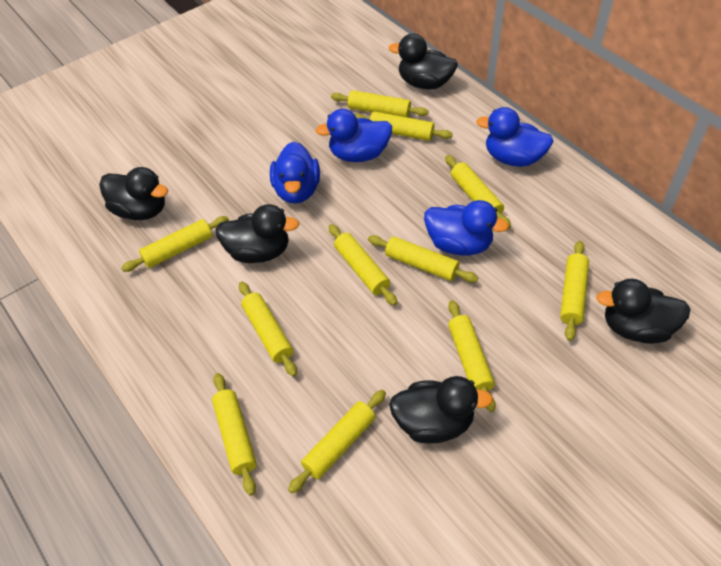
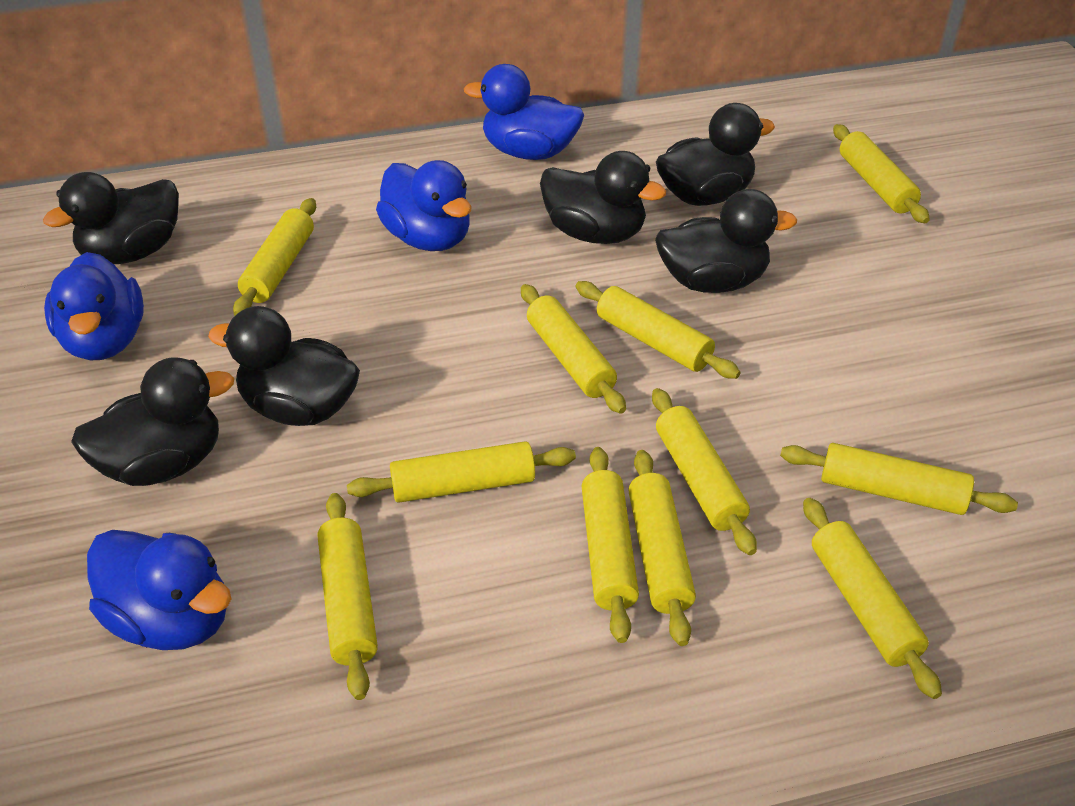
black duck: [99,167,168,220] [215,204,299,263] [388,33,458,89] [389,376,493,444] [596,279,691,344] = 5 -> [43,172,179,264] [71,357,234,486] [208,306,360,426] [540,151,666,244] [655,189,797,293] [656,103,775,206] = 6

